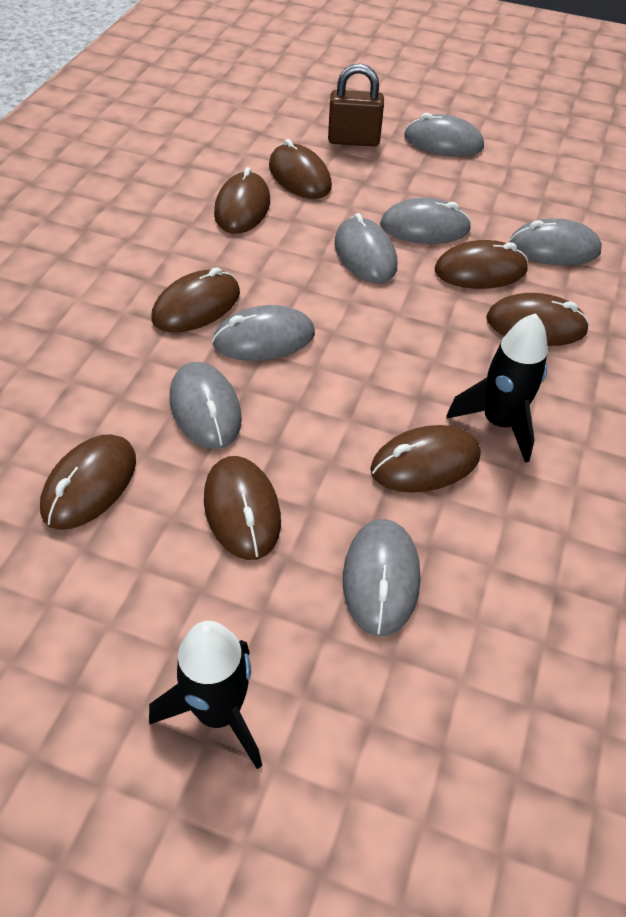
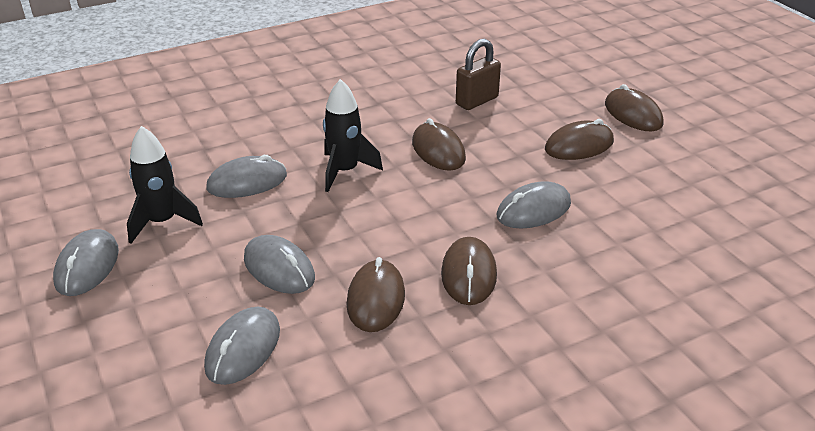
brown mouse: [40,434,136,530] [151,267,240,333] [204,456,281,560] [214,167,270,234] [269,139,332,199] [370,425,481,493] [435,240,528,289] [486,293,590,346] = 8 -> [346,257,405,332] [412,118,466,171] [441,237,497,305] [545,119,614,160] [605,84,663,131] = 5
grey mouse: [170,362,242,449] [212,305,315,361] [335,213,397,284] [343,519,420,637] [380,198,472,244] [404,113,484,157] [509,218,602,266] = 7 -> [53,229,119,296] [204,307,280,385] [206,155,287,198] [244,235,315,294] [497,181,571,229] = 5

